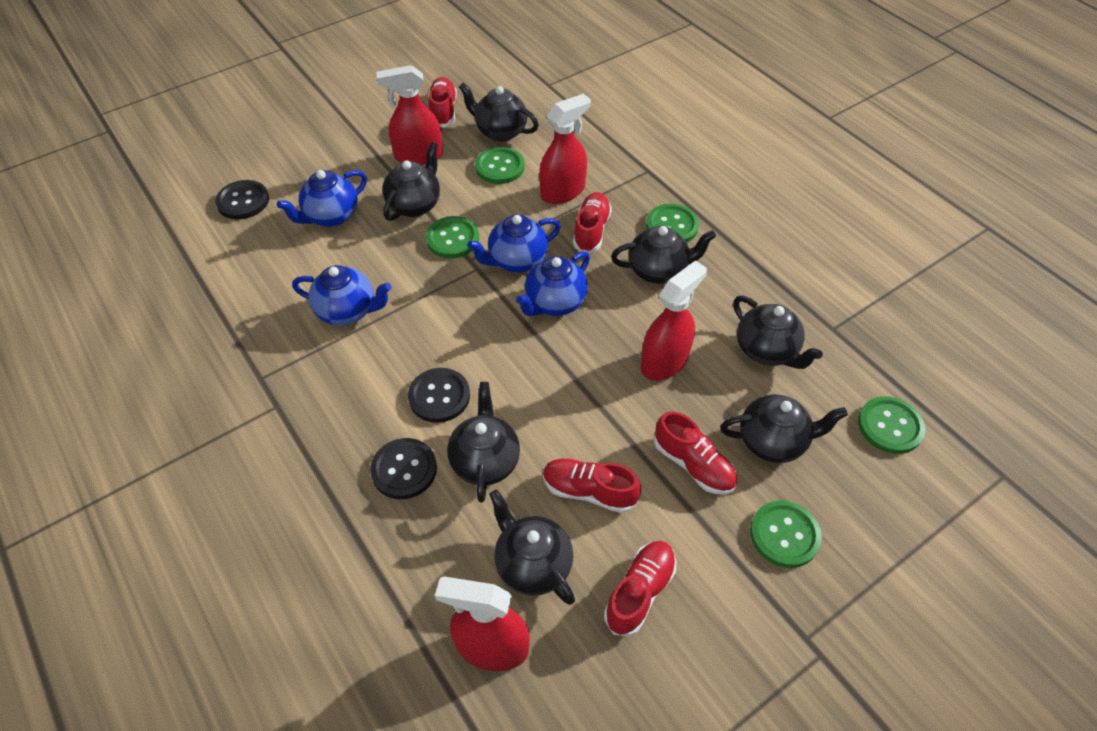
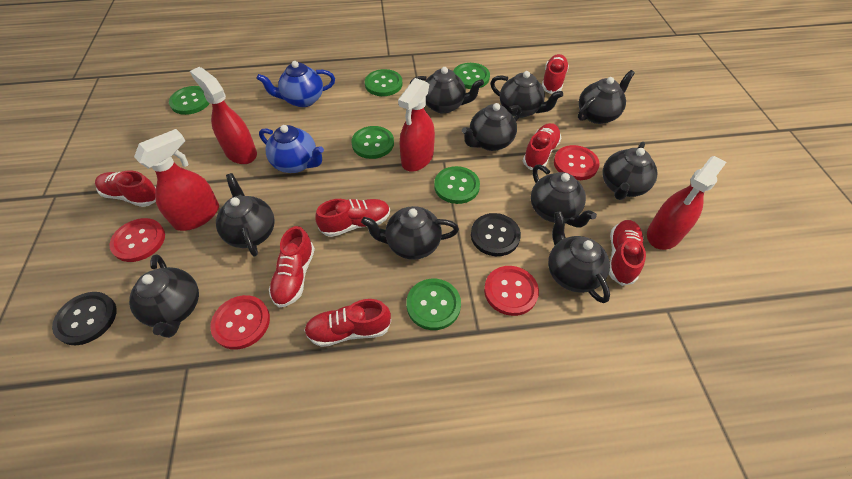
black button: [215,180,269,219] [370,438,437,499] [408,368,470,423] = 3 -> [52,292,117,345] [471,213,521,256] = 2
black teapot: [382,142,440,221] [447,382,520,503] [459,83,539,142] [489,490,575,605] [611,226,716,284] [720,394,848,463] [733,296,823,369] = 7 -> [129,254,199,338] [216,173,275,257] [361,206,459,260] [409,67,484,114] [462,103,521,151] [490,71,563,118] [531,164,597,228] [548,211,610,303] [578,70,635,124] [602,142,658,200] = 10
blue teapot: [277,170,367,227] [292,265,391,326] [467,215,561,273] [516,251,590,316] = 4 -> [257,61,335,107] [259,125,324,173] = 2
green button: [426,216,479,258] [475,147,524,184] [646,204,699,242] [750,500,822,568] [858,396,925,454] = 5 -> [169,86,210,115] [351,126,394,159] [365,69,403,96] [406,279,461,330] [434,166,480,204] [453,63,490,89] = 6
red button: none = 0 -> [109,218,165,262] [210,295,270,349] [484,266,539,316] [554,145,600,180] = 4
red shoe: [429,77,457,127] [543,459,641,513] [573,192,612,253] [604,541,676,636] [654,411,737,495] = 5 -> [95,171,156,207] [269,226,315,308] [304,299,391,347] [316,199,390,237] [523,123,561,170] [542,54,569,94] [609,220,646,286] = 7

